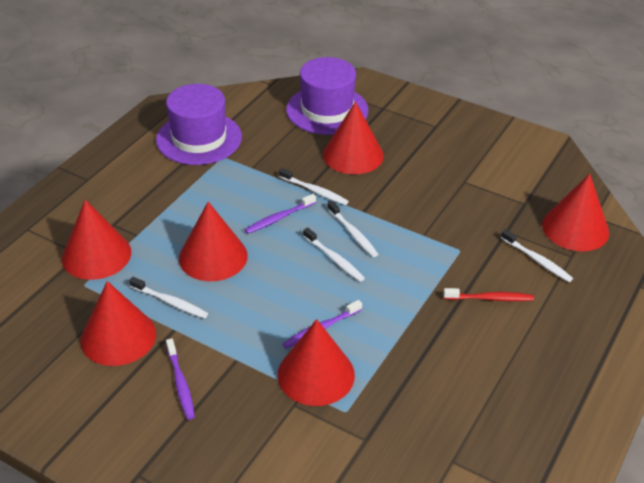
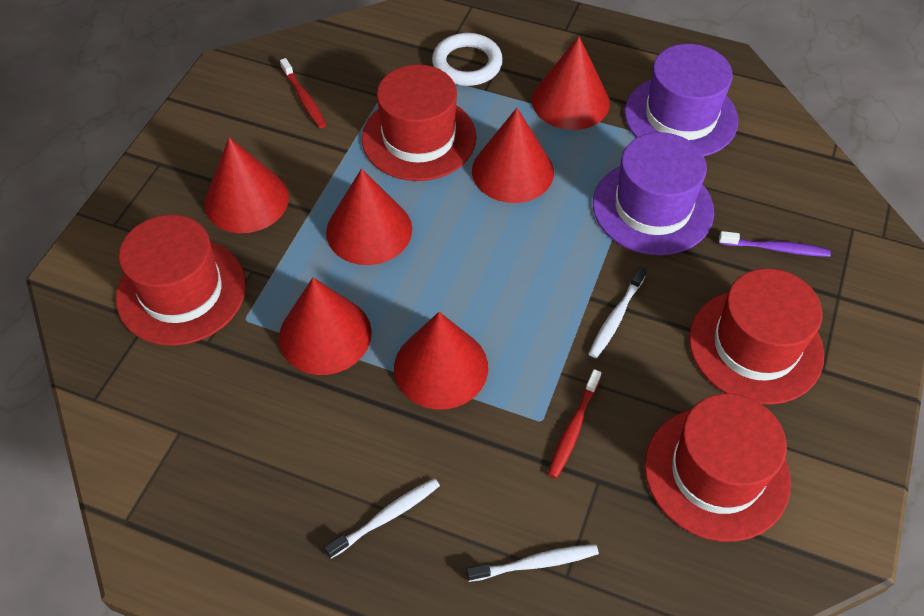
purple toothbrush: [166,338,195,420] [245,194,316,234] [283,300,362,349] = 3 -> [719,231,831,257] = 1
red hat: none = 0 -> [116,215,246,346] [362,64,477,181] [645,394,791,542] [689,268,824,405] = 4
red toothbrush: [443,288,534,301] = 1 -> [280,58,326,128] [548,369,601,478] = 2
white ring: none = 0 -> [432,33,503,86] = 1
white toothbrush: [129,277,208,318] [279,168,349,205] [303,227,365,282] [327,201,378,257] [501,229,573,282] = 5 -> [324,478,440,559] [466,544,599,582] [589,266,647,358] = 3

